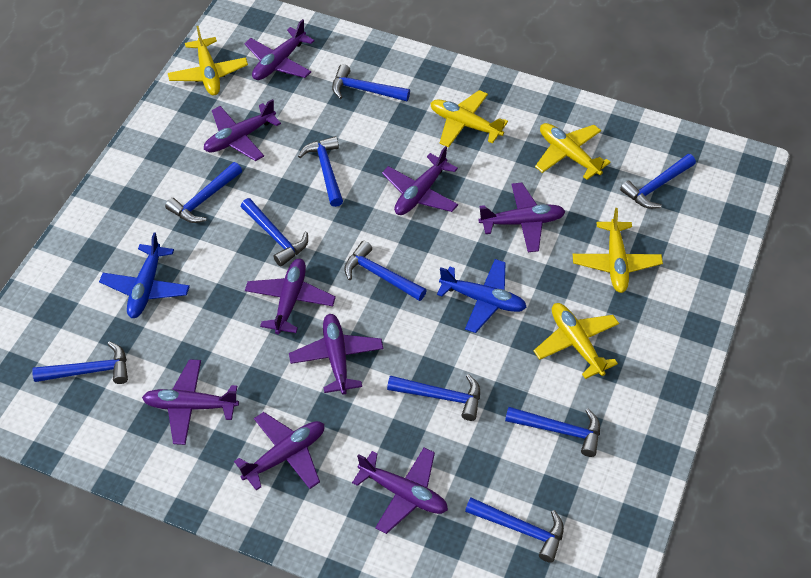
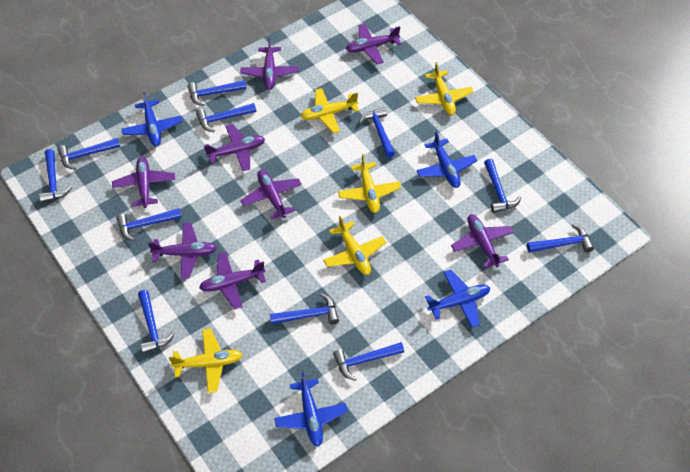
blue hammer: [32,341,128,384] [165,162,242,223] [241,198,308,267] [298,136,343,207] [332,64,410,101] [344,241,427,301] [387,374,480,421] [465,498,564,563] [505,407,600,457] [620,154,696,209] = 10 -> [39,149,72,203] [57,138,120,170] [116,208,182,241] [138,290,175,354] [187,80,247,106] [196,103,256,132] [270,293,339,325] [333,342,404,381] [359,107,395,158] [484,159,521,213] [527,224,594,253] = 11
blue plane: [99,232,190,318] [437,259,527,333] = 2 -> [122,92,182,146] [274,372,348,447] [417,131,477,188] [425,270,490,328] = 4
purple plane: [142,359,239,445] [204,99,281,161] [234,412,324,491] [244,19,315,80] [245,259,336,334] [289,314,383,395] [352,447,448,534] [382,146,458,215] [479,182,566,252] = 9 -> [112,157,175,208] [148,223,217,279] [199,252,266,309] [204,124,265,171] [240,170,302,219] [241,37,298,90] [346,23,401,64] [451,214,514,268] = 8

